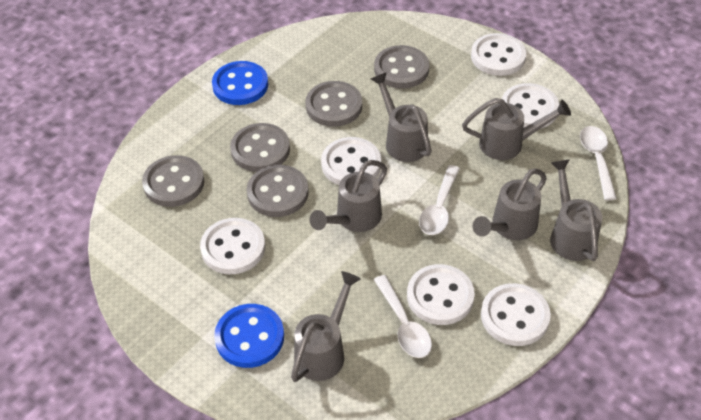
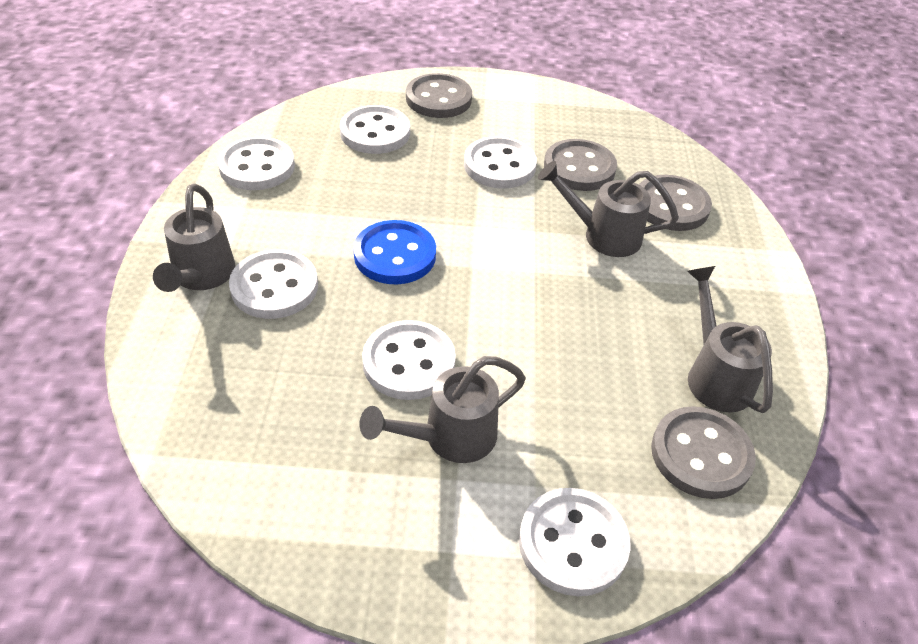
blue button: [212,61,268,105] [214,304,284,368] = 2 -> [353,220,436,284] = 1
grey button: [142,155,204,207] [230,123,290,172] [247,165,308,217] [305,81,362,127] [374,45,429,88] = 5 -> [406,73,472,118] [544,139,617,191] [639,175,712,231] [651,406,756,499] = 4
grey watering can: [291,271,361,382] [310,160,387,232] [371,72,431,162] [462,98,571,160] [473,168,547,240] [550,159,602,261] = 6 -> [153,183,236,292] [360,356,526,463] [538,161,679,257] [687,266,773,413] = 4
white spoon: [374,275,432,358] [419,165,460,235] [580,126,617,200] = 3 -> none = 0

